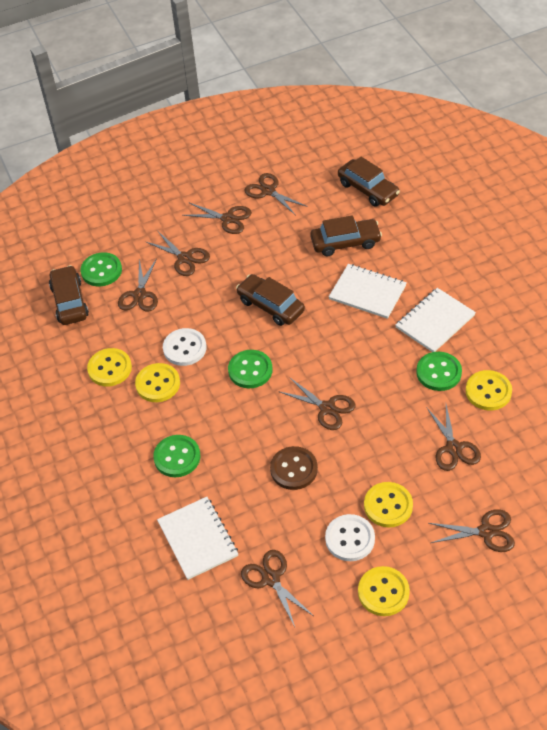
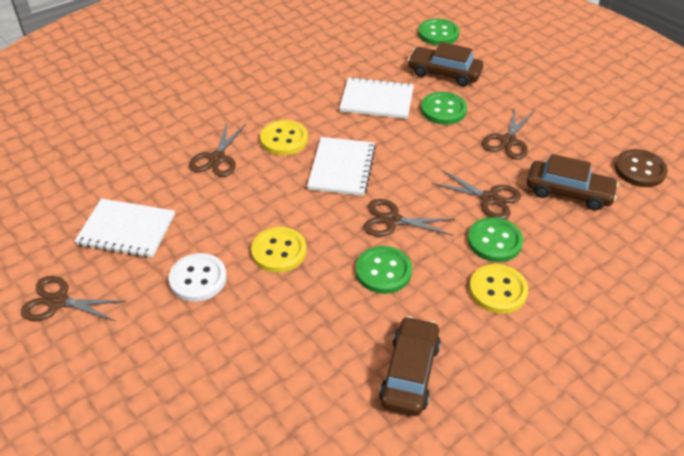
brown car: [49,265,89,325] [236,274,305,326] [310,215,382,256] [338,157,400,207] = 4 -> [379,316,441,416] [407,42,484,86] [527,154,619,210] = 3
brown scissors: [118,258,158,312] [146,232,210,276] [182,203,252,234] [241,550,313,627] [245,173,308,215] [278,377,356,430] [426,405,481,471] [429,509,515,552] = 8 -> [21,276,126,321] [189,122,246,177] [363,199,455,236] [431,169,521,219] [482,108,535,159] = 5
white button: [163,328,207,366] [325,514,375,561] = 2 -> [169,253,227,302] = 1
yellow button: [87,348,132,386] [135,363,180,402] [358,566,410,616] [364,482,413,527] [466,370,512,410] = 5 -> [251,227,307,273] [260,120,308,155] [469,264,528,314] = 3

